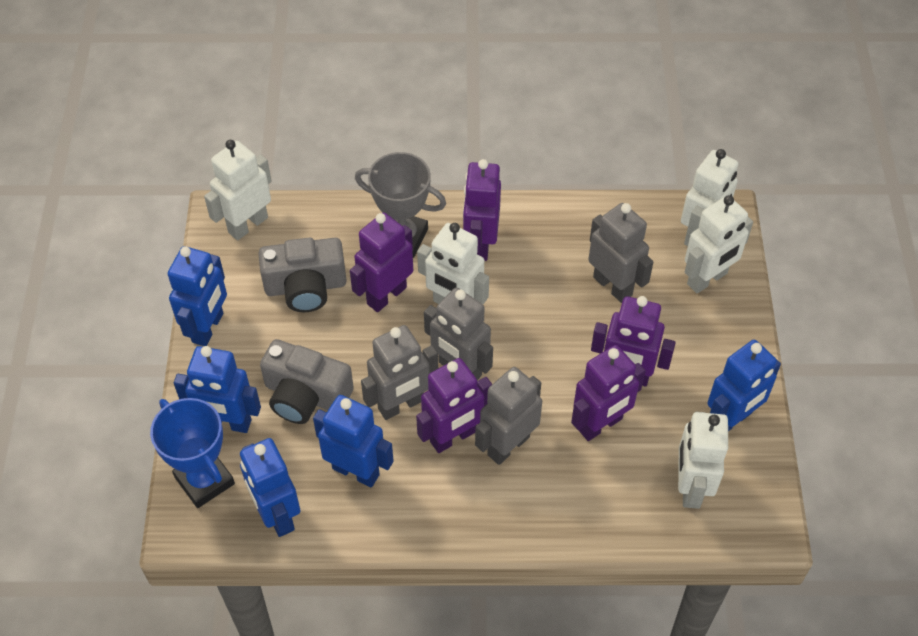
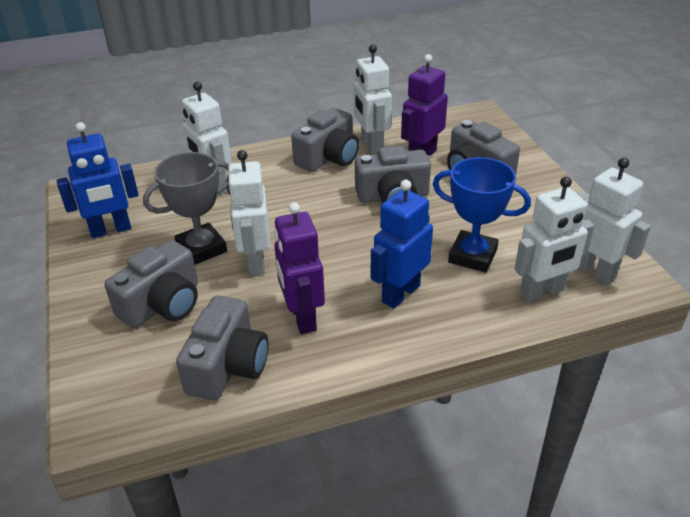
blue robot: [168,246,227,346] [174,346,261,433] [240,438,300,537] [313,395,394,488] [708,340,781,431] = 5 -> [57,122,139,238] [371,180,433,308] = 2
grey camera: [258,237,347,312] [260,339,354,424] = 2 -> [105,240,198,328] [176,296,269,400] [291,108,359,172] [355,146,431,203] [447,120,520,174] = 5
grey robot: [361,325,438,420] [424,288,493,380] [475,367,542,465] [588,203,653,303] = 4 -> none = 0
purple robot: [350,213,413,312] [416,358,492,453] [463,159,501,261] [571,345,646,441] [591,296,676,386] = 5 -> [274,202,325,334] [401,54,448,156] = 2

